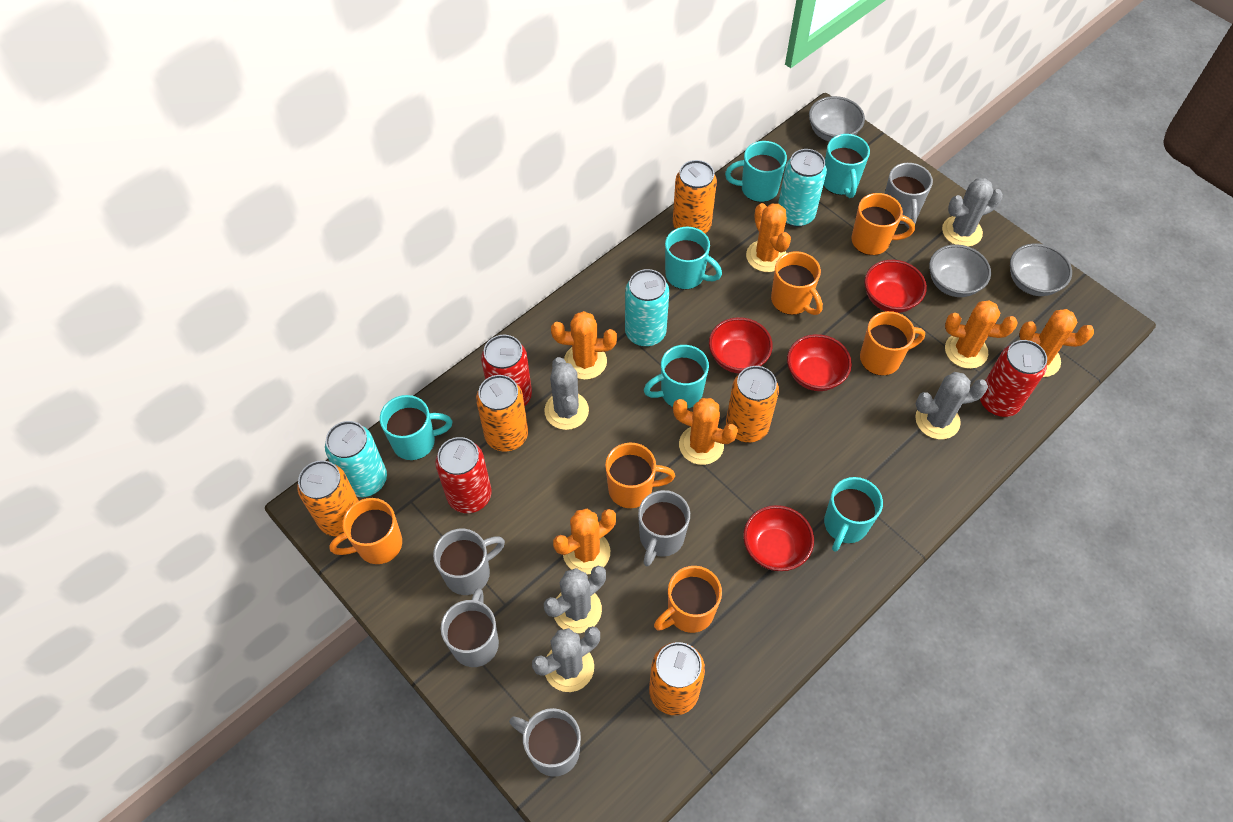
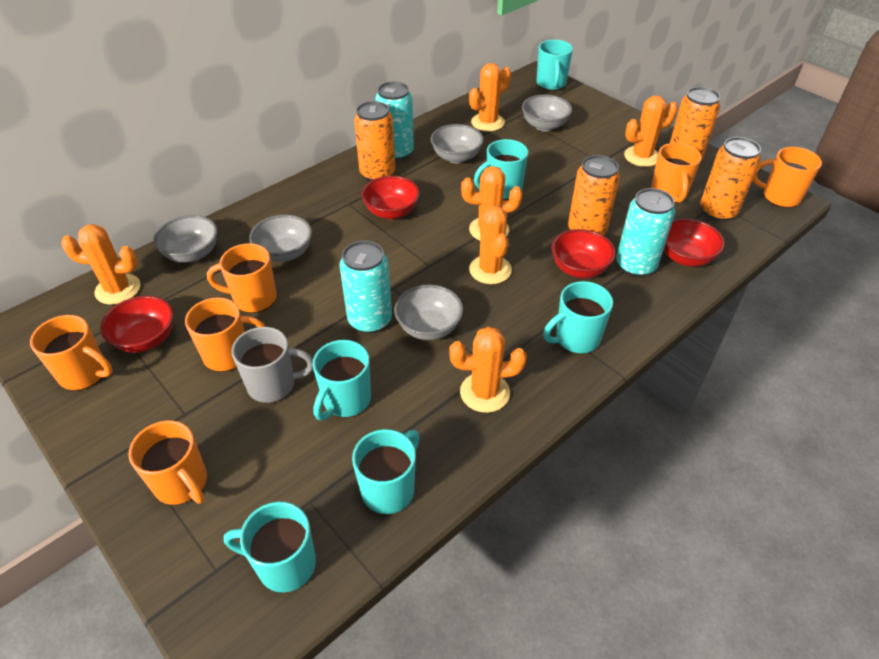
grey bowl: [809,96,865,141] [929,244,991,297] [1010,243,1072,296] = 3 -> [153,215,217,263] [249,215,312,262] [394,285,463,340] [431,124,484,163] [522,94,572,131] = 5
grey cactus: [532,626,600,692] [544,357,589,430] [544,566,606,633] [915,372,988,439] [942,178,1003,247] = 5 -> none = 0
grey mug: [433,529,505,595] [441,588,499,667] [509,708,581,777] [638,490,690,566] [885,163,933,228] = 5 -> [232,327,313,403] = 1
orange can: [297,460,359,536] [476,375,528,452] [649,642,705,715] [673,160,717,233] [726,366,779,442] = 5 -> [354,101,395,181] [568,155,620,235] [670,87,720,160] [700,137,761,221] = 4
red can: [435,437,492,513] [481,335,532,406] [980,340,1047,417] = 3 -> none = 0

